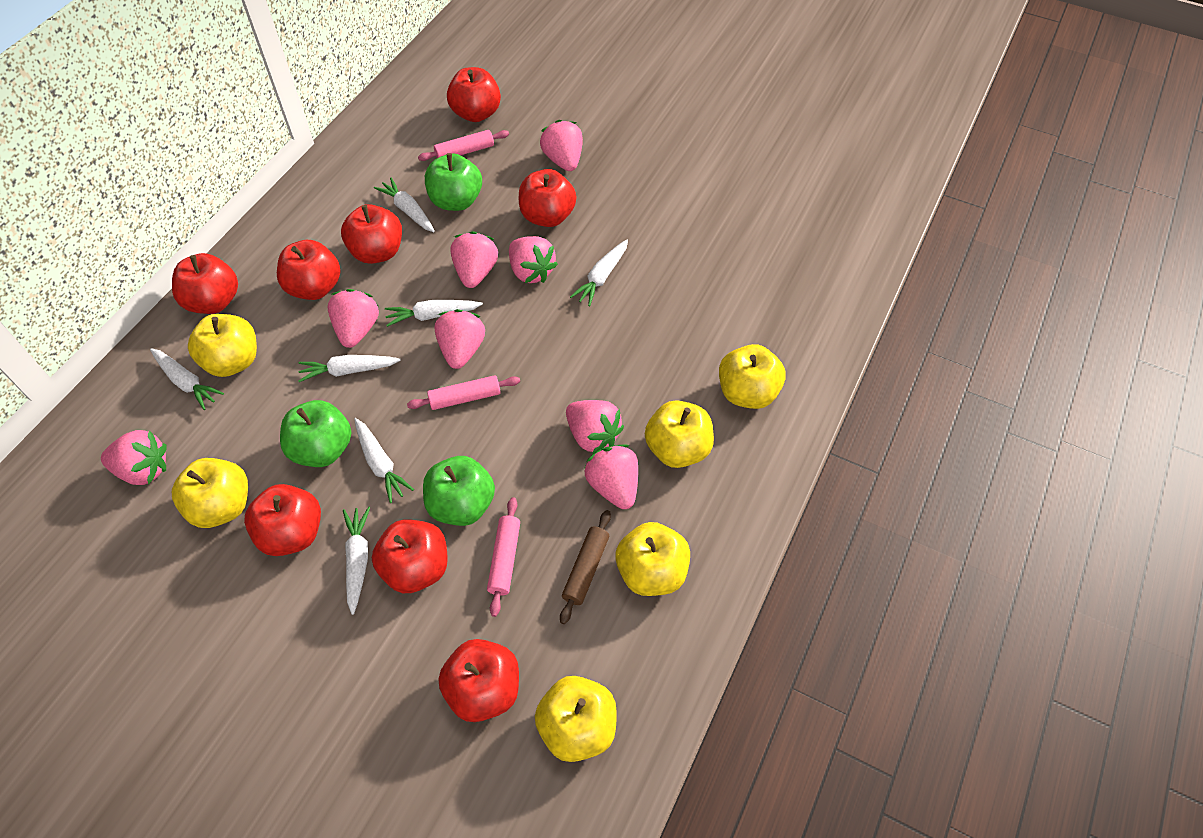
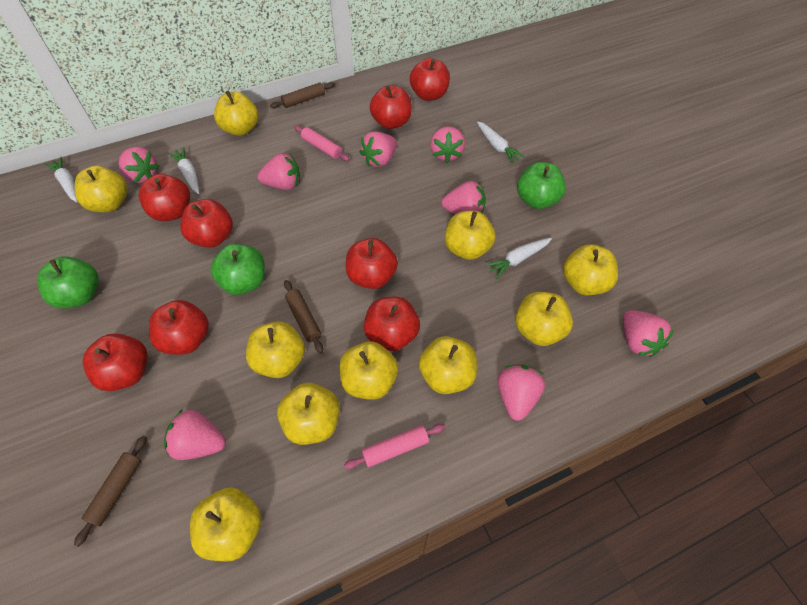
brown rolling pin: [560,510,611,624] = 1 -> [74,436,147,547] [270,82,335,108] [284,280,323,353] = 3
pink rolling pin: [407,375,520,410] [418,130,509,161] [487,497,520,617] = 3 -> [294,125,350,161] [344,424,445,469] = 2
white carrot: [150,348,224,410] [298,355,401,382] [343,507,370,615] [354,418,414,503] [374,178,435,232] [385,300,483,327] [570,239,628,306] = 7 -> [45,157,78,202] [168,147,199,194] [477,121,525,164] [485,238,552,279] = 4
yellow apple: [172,458,248,528] [188,314,257,377] [535,676,617,762] [615,522,690,596] [645,400,714,468] [719,344,786,409] = 6 -> [74,165,127,212] [190,487,262,562] [214,91,258,136] [246,321,305,378] [277,383,340,445] [339,342,398,400] [418,336,477,394] [445,211,495,260] [515,292,573,346] [563,244,618,295] = 10

